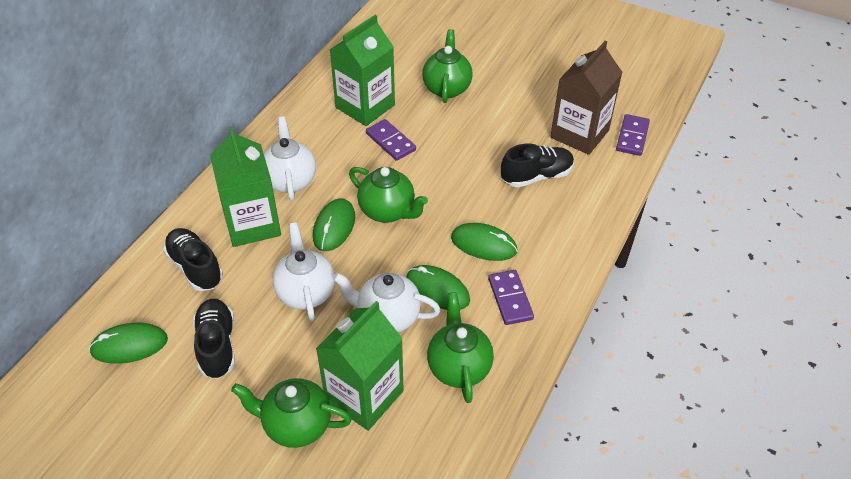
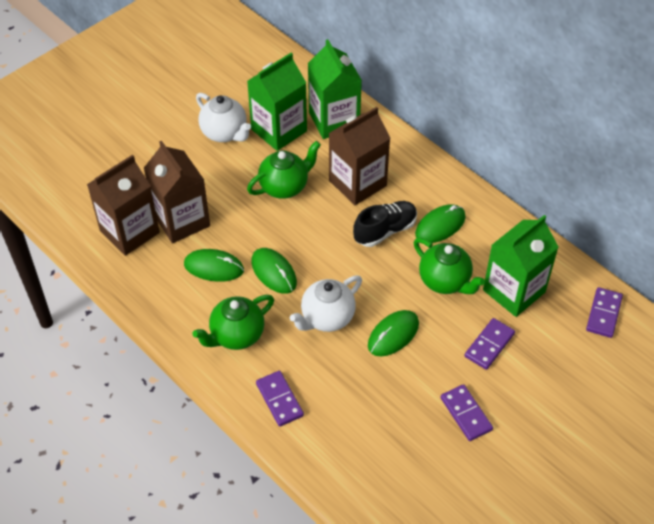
black shoe: [163,228,223,291] [193,299,235,379] [501,143,574,187] = 3 -> [353,201,417,247] = 1
brown carton: [550,41,623,155] = 1 -> [87,155,160,256] [144,141,210,243] [329,107,391,205] = 3
green teapot: [231,378,352,448] [349,167,428,223] [422,29,473,103] [427,292,494,403] = 4 -> [192,295,274,350] [247,141,321,199] [414,238,485,294] = 3
purple domino: [366,119,416,161] [488,270,534,325] [616,114,650,156] = 3 -> [256,371,304,427] [441,384,493,441] [464,318,515,370] [586,287,623,338] = 4
white teapot: [264,116,316,201] [273,222,335,321] [333,273,440,332] = 3 -> [196,93,251,142] [290,275,362,332] = 2

